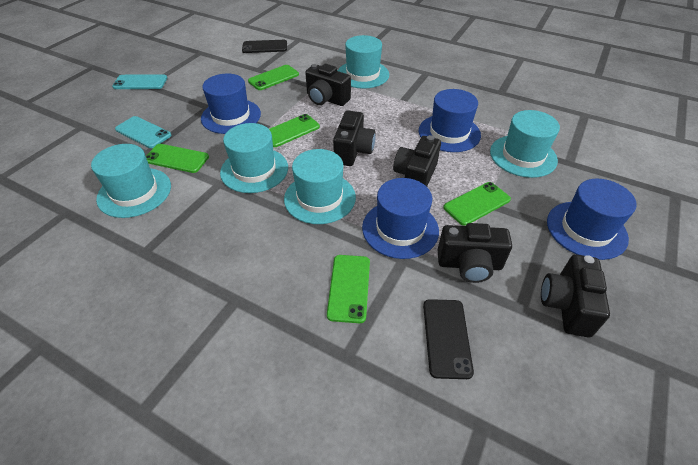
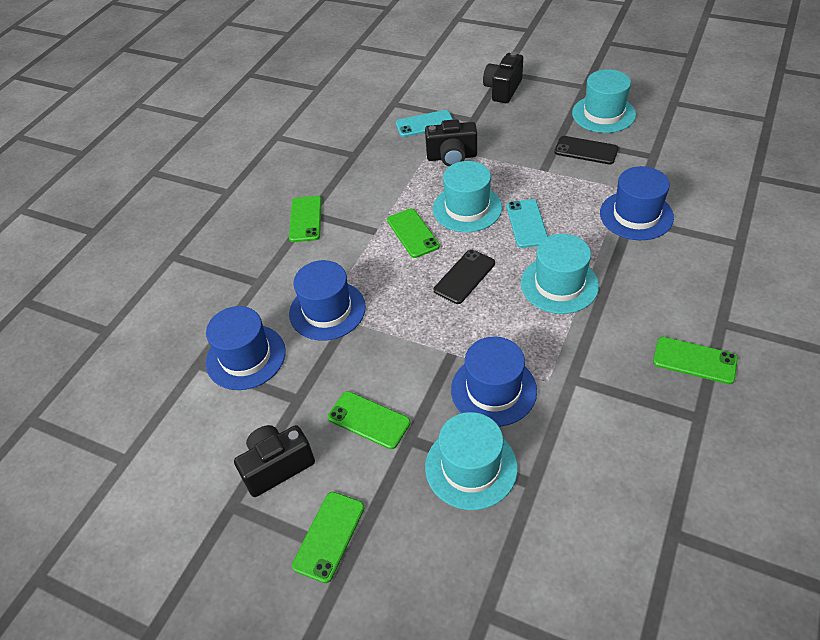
black camera: [305,64,351,106] [333,110,376,166] [393,135,441,186] [437,223,512,283] [541,254,610,338] = 5 -> [234,425,315,497] [425,119,477,166] [483,52,523,103] = 3
turquoise hat: [91,144,171,218] [220,123,288,193] [284,149,356,224] [338,35,389,89] [490,110,560,178] = 5 -> [425,412,518,510] [433,161,502,232] [521,234,599,314] [572,69,636,133] = 4

